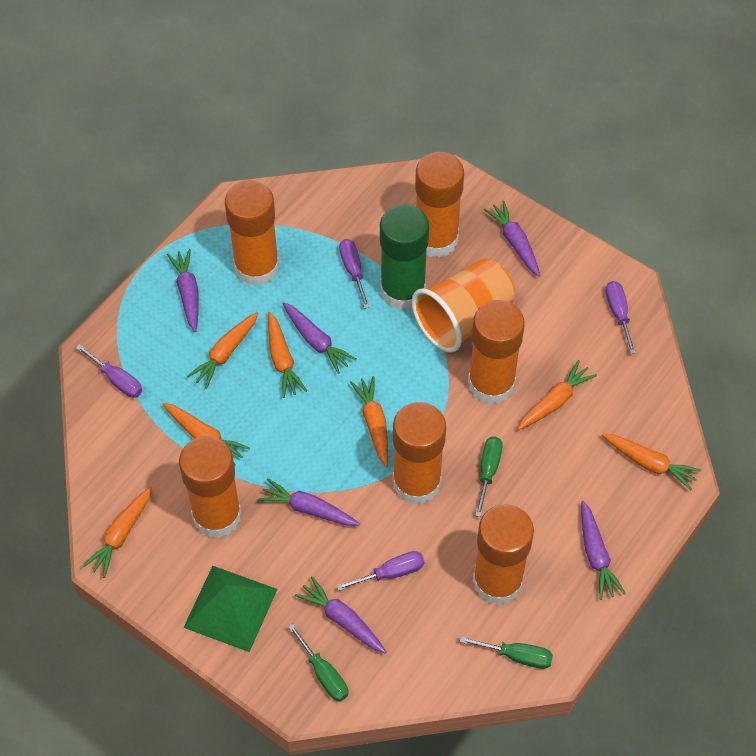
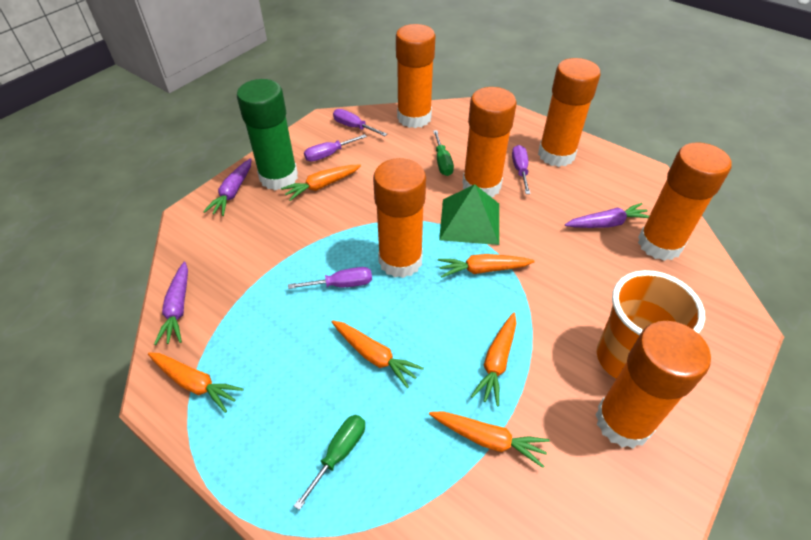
green screwdriver: [288,623,348,702] [459,636,553,669] [475,437,503,517] = 3 -> [294,415,365,510] [433,130,454,176] = 2
orange carrot: [82,486,152,578] [162,403,250,467] [187,312,258,389] [268,312,307,398] [350,376,388,467] [518,360,597,430] [602,434,701,490] = 7 -> [148,352,244,413] [281,165,361,201] [332,321,424,388] [429,411,550,468] [438,254,535,278] [471,313,516,406] = 6
purple carrot: [167,249,199,332] [258,478,360,526] [283,302,356,374] [295,576,386,653] [484,200,540,277] [581,501,626,600] = 6 -> [154,262,188,345] [203,158,252,216] [565,203,649,228] = 3

